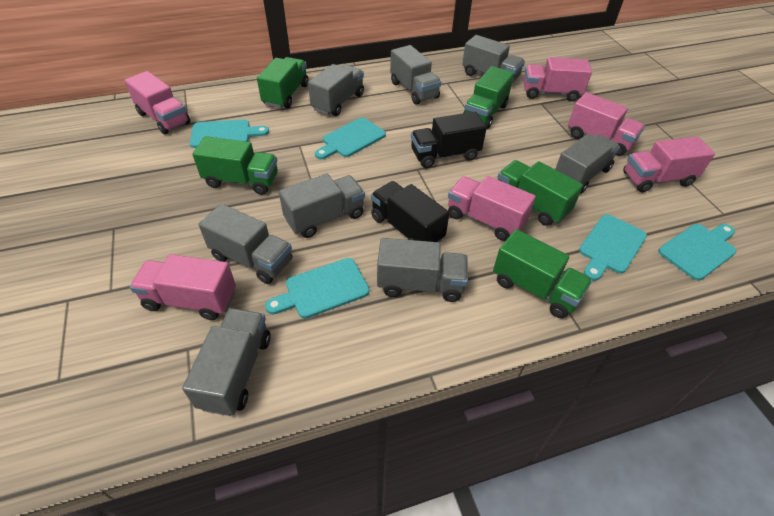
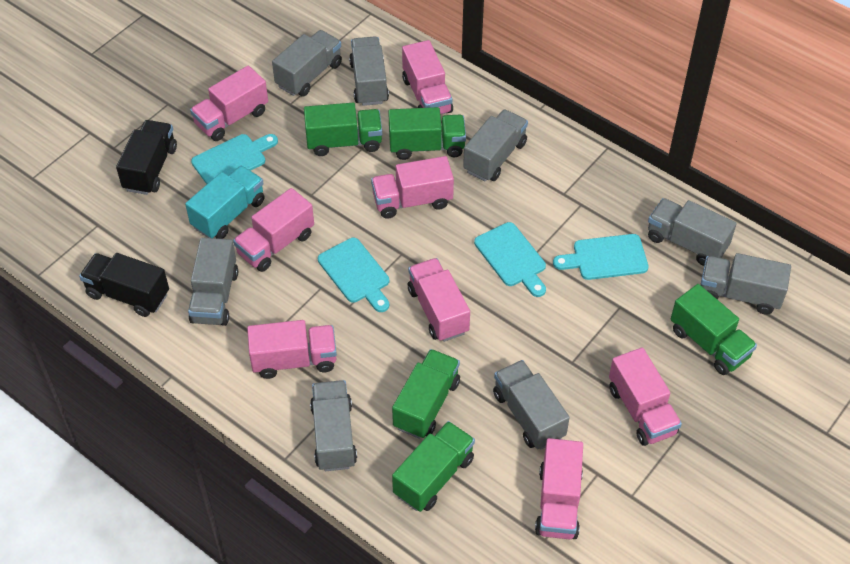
pink truck: [124,71,190,134] [130,254,236,320] [448,176,536,241] [523,57,592,101] [568,92,645,156] [623,137,715,192] = 6 -> [190,66,268,141] [233,188,314,272] [247,320,337,379] [371,156,454,219] [402,40,453,115] [408,258,470,342] [535,438,583,539] [609,348,682,446] = 8
turquoise cutting board: [190,120,269,148] [265,258,369,319] [315,117,386,159] [579,214,647,281] [658,224,736,280] = 5 -> [191,134,278,184] [318,238,389,312] [474,222,546,297] [553,234,649,280] = 4
turquoise truck: none = 0 -> [185,165,264,239] = 1

